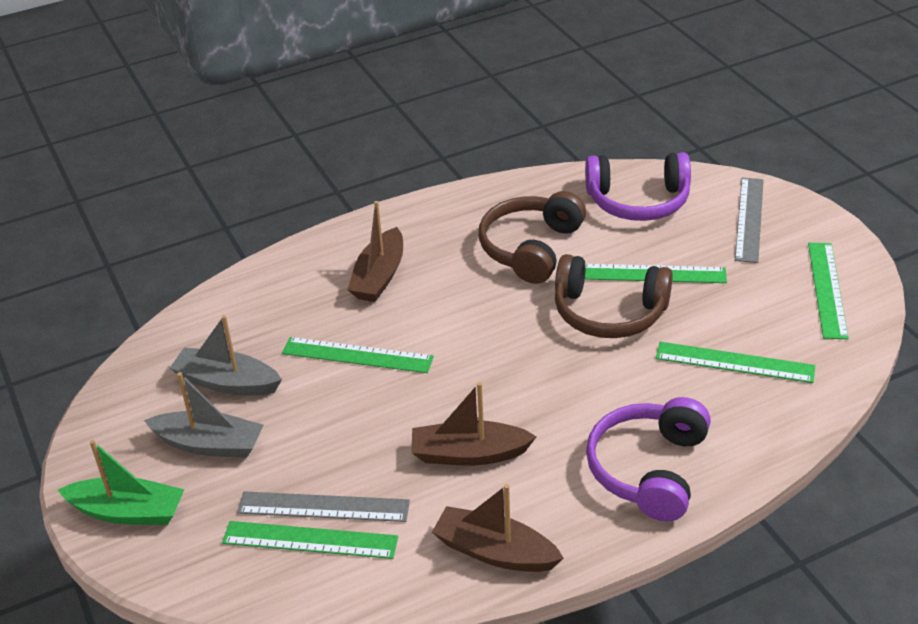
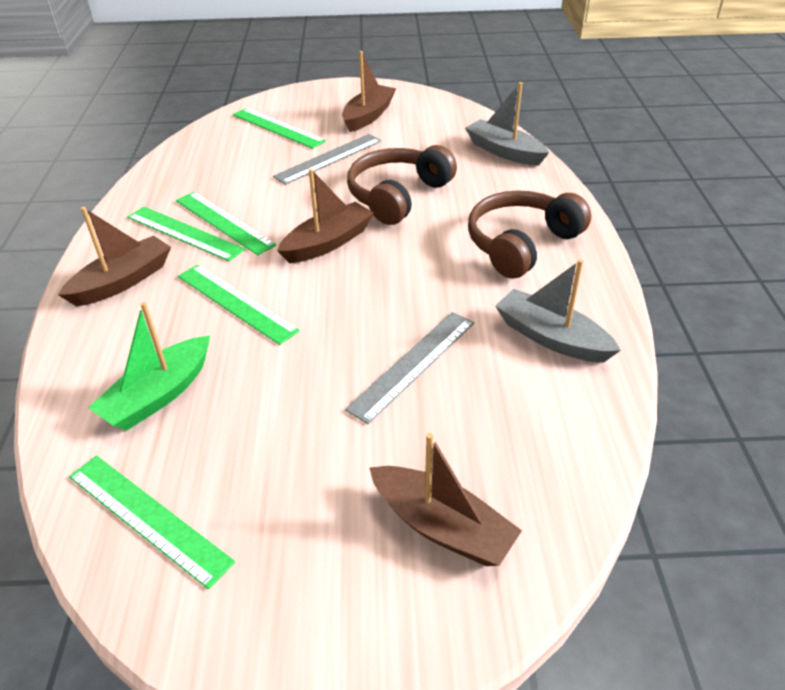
brown boat: [348,201,403,302] [411,382,537,466] [432,484,564,572] = 3 -> [58,207,171,306] [277,169,374,263] [342,51,396,132] [369,433,522,566] = 4
purple headphones: [585,152,691,221] [586,397,711,521] = 2 -> none = 0

